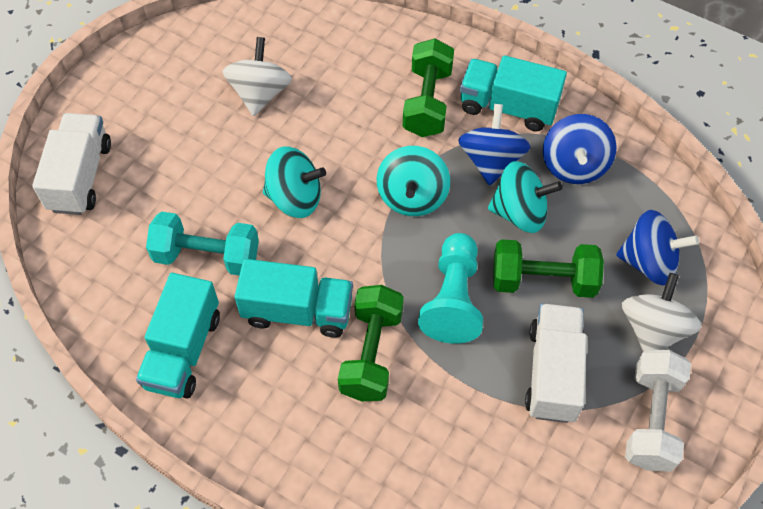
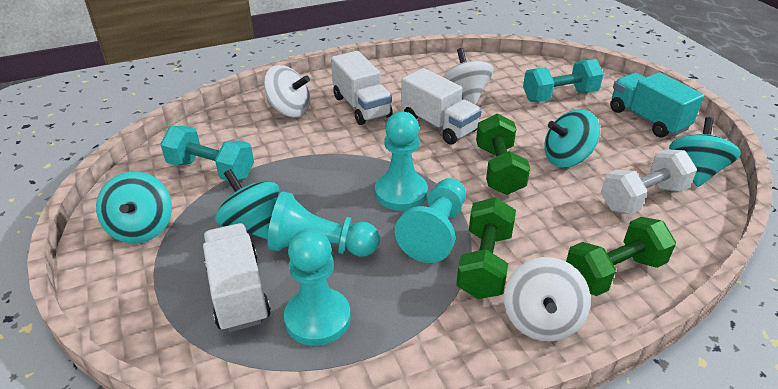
blue spinning top: [458,104,531,186] [543,114,617,184] [616,210,699,285] = 3 -> none = 0
turquoise dumbbell: [146,212,259,275] = 1 -> [161,126,254,181] [523,59,604,102] = 2
turquoise pawn: [418,233,483,344] = 1 -> [267,192,380,257] [284,229,351,346] [375,112,428,211] [395,178,466,263] = 4
turquoise spinning top: [263,146,326,218] [377,146,450,216] [488,161,562,233] = 3 -> [96,172,172,243] [215,169,279,239] [544,110,600,167] [669,117,741,187] = 4
turquoise truck: [136,273,220,398] [235,259,353,338] [460,55,567,131] = 3 -> [610,72,704,138] = 1
white spinning top: [222,37,292,116] [622,273,701,352] = 2 -> [264,65,310,117] [442,48,493,105] [504,257,591,342] = 3
white truck: [32,113,111,215] [525,303,587,423] = 2 -> [203,223,271,332] [331,51,393,125] [401,68,482,145] = 3

